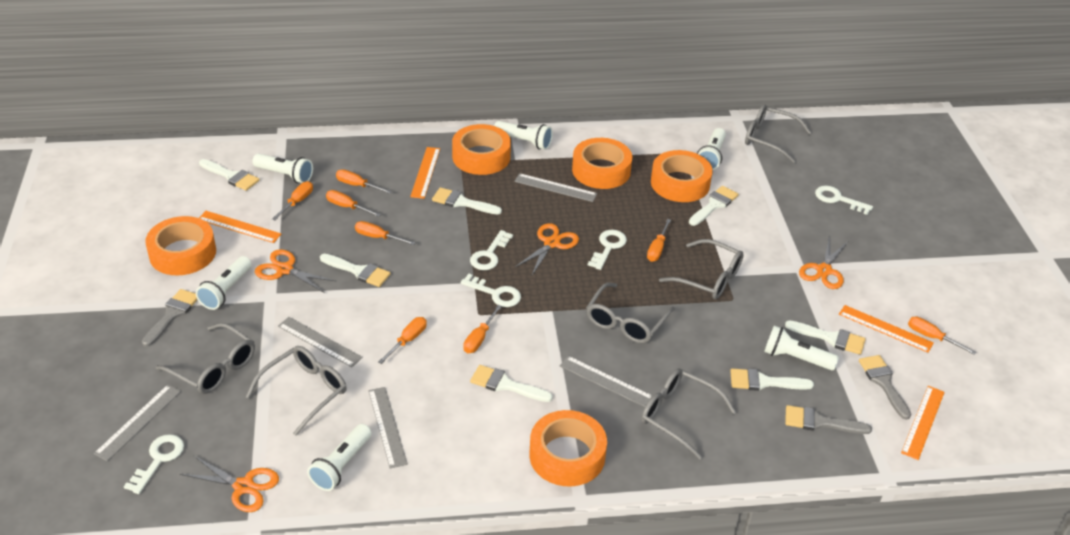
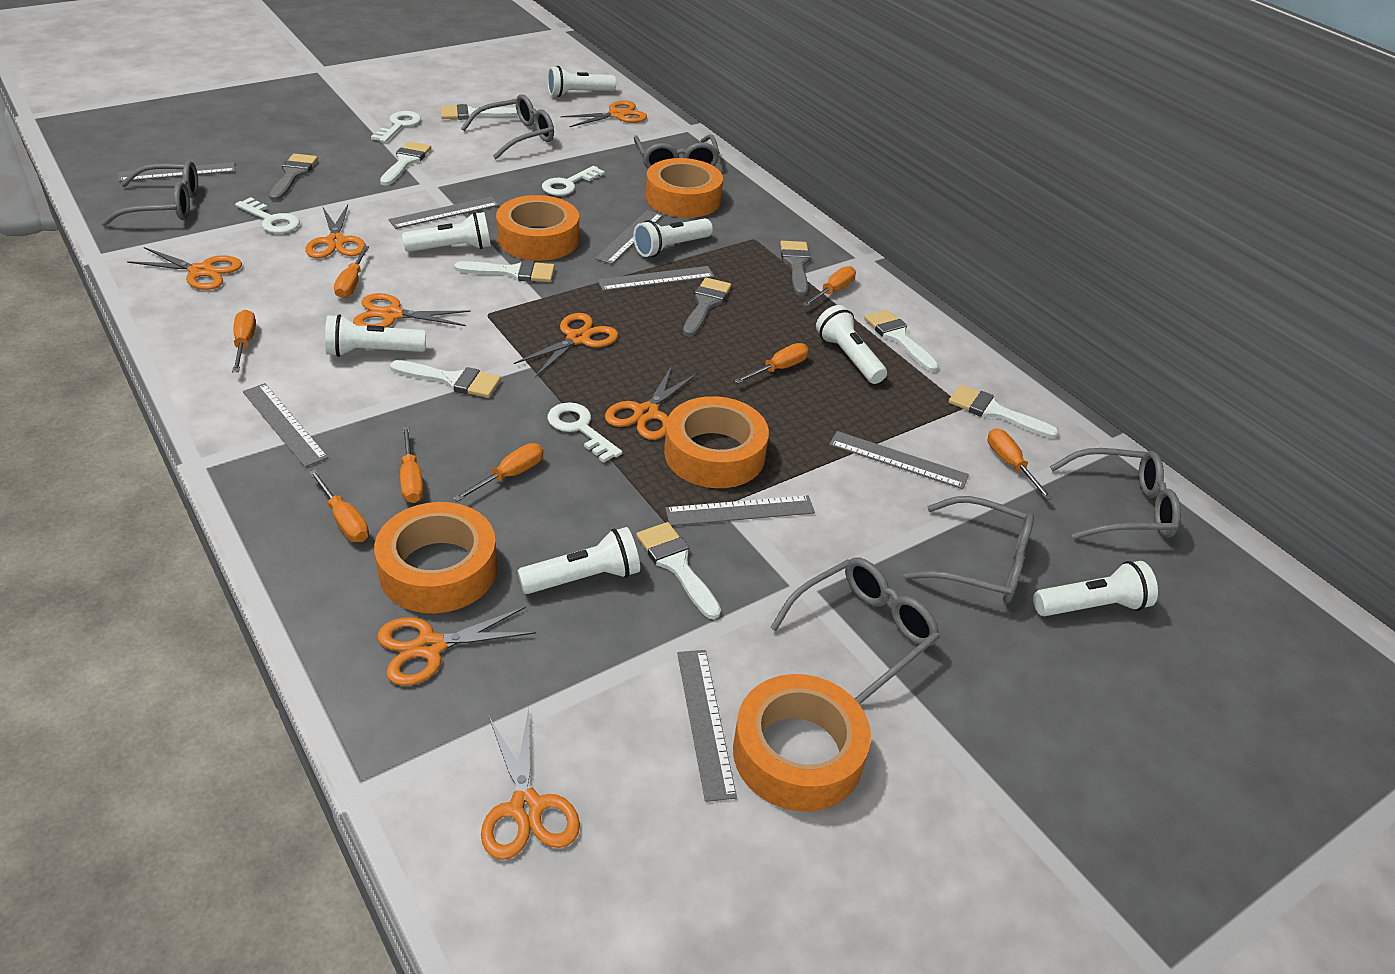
grey ruler: [94,385,181,461] [278,317,363,367] [368,387,408,468] [514,173,597,202] [560,356,652,407] = 5 -> [118,162,235,182] [243,383,328,467] [388,197,499,229] [595,210,663,264] [598,266,714,291] [665,495,815,526] [677,650,737,802] [829,431,969,489] = 8
orange ruler: [199,211,281,243] [410,147,440,199] [839,305,934,353] [901,386,945,460] = 4 -> none = 0
orange scissors: [180,455,279,512] [255,249,336,293] [515,223,579,275] [799,237,848,289] = 4 -> [127,247,242,290] [305,205,366,258] [353,293,471,328] [377,606,536,686] [481,709,580,860] [514,313,618,377] [561,100,647,127] [605,366,698,440] = 8
white flashlight: [196,256,252,310] [252,154,313,183] [307,424,372,491] [494,121,553,150] [697,128,726,170] [764,326,839,370] = 6 -> [325,314,426,357] [402,212,491,252] [518,527,640,594] [547,66,616,97] [633,218,713,257] [816,305,887,384] [1033,561,1158,616] = 7
white key: [124,434,184,494] [461,274,521,307] [470,230,513,270] [588,230,627,270] [815,186,873,215] = 5 -> [235,197,300,233] [371,111,421,142] [542,166,605,196] [548,402,622,463] = 4

